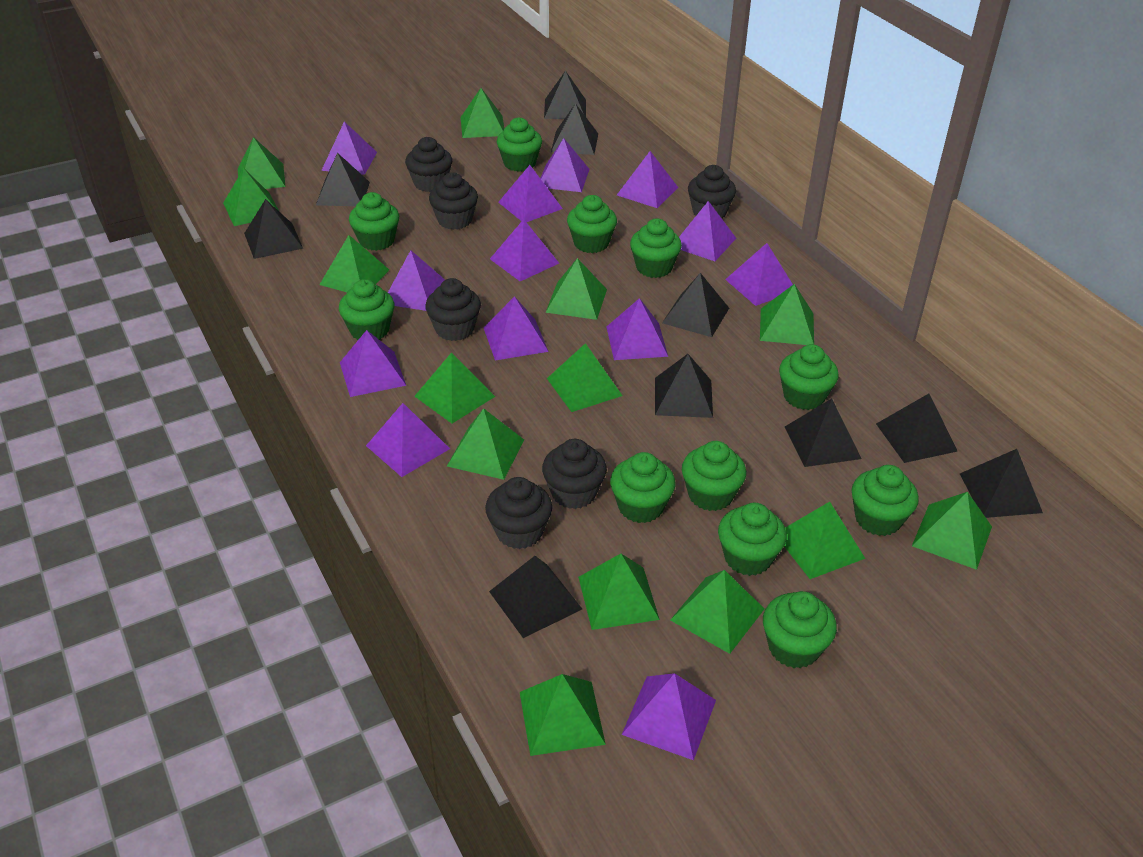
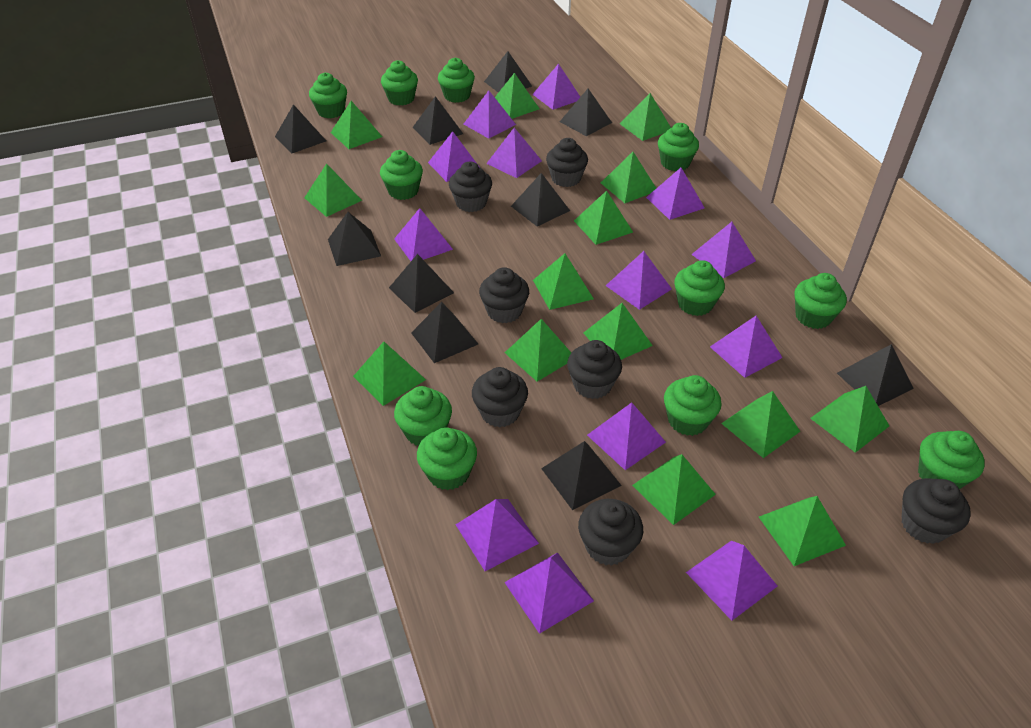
black cupcake: [405,137,452,192] [425,278,481,341] [429,172,478,230] [485,477,552,549] [542,439,607,509] [688,165,736,219] = 6 -> [449,162,492,212] [472,367,528,427] [479,267,529,323] [546,138,588,187] [567,340,622,399] [578,499,643,566] [902,478,971,544] = 7

